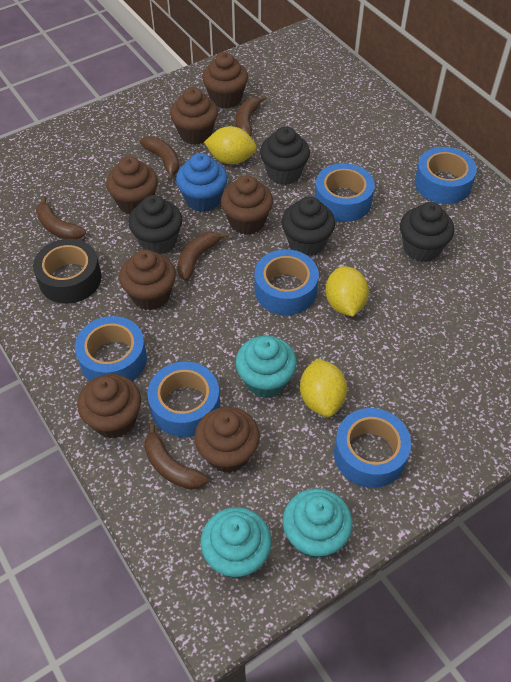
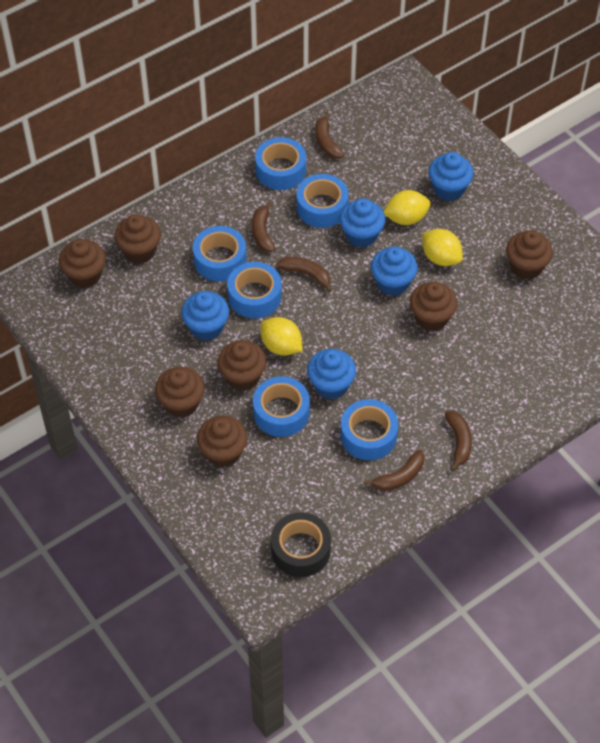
black cupcake: [129,195,182,254] [260,127,310,185] [281,196,335,256] [400,202,454,262] = 4 -> none = 0
blue cupcake: [176,153,227,212] = 1 -> [181,291,229,341] [307,349,356,399] [339,198,386,248] [371,246,418,296] [428,152,474,201] = 5
turquoise cupcake: [201,507,272,578] [236,336,297,398] [283,488,353,559] = 3 -> none = 0

